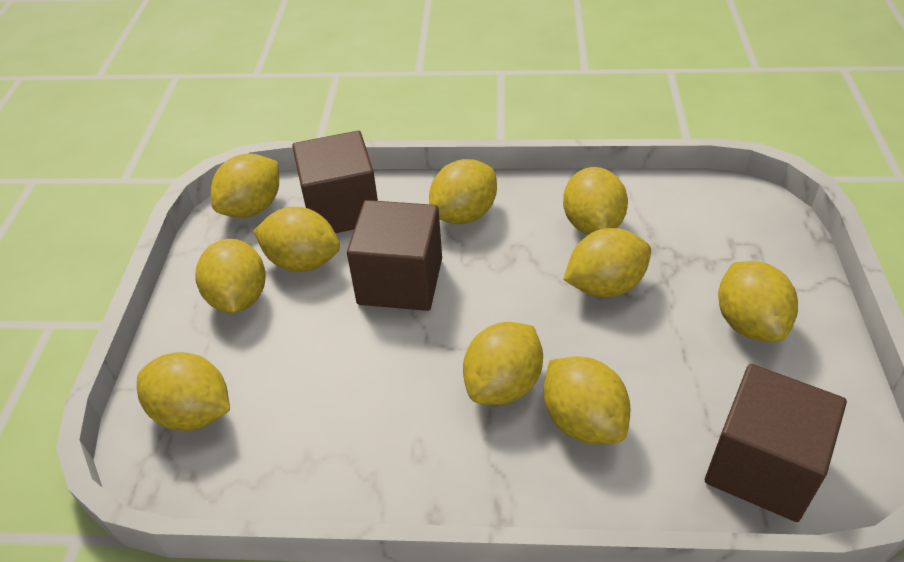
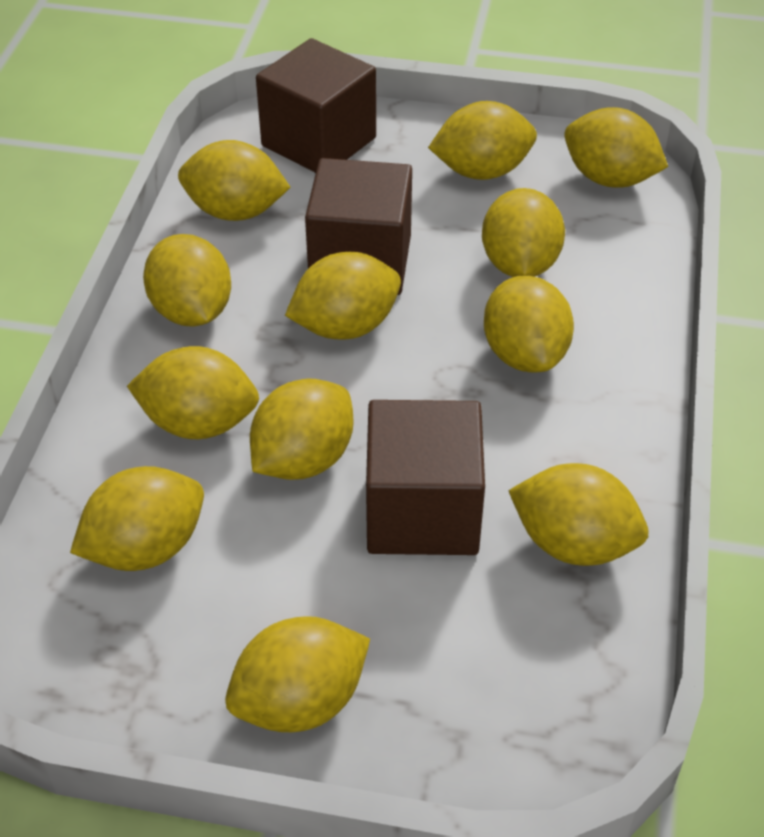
yellow lemon: [137,352,230,431] [195,239,266,313] [211,154,279,218] [254,207,340,272] [429,159,497,224] [463,322,543,405] [544,356,631,444] [563,167,628,235] [563,228,651,298] [718,261,798,342] = 10 -> [70,466,204,571] [127,346,259,439] [143,234,231,327] [178,140,291,221] [225,616,370,732] [250,378,353,480] [285,252,401,340] [428,101,537,180] [482,188,565,277] [484,275,574,373] [508,463,649,566] [564,107,668,188] = 12

